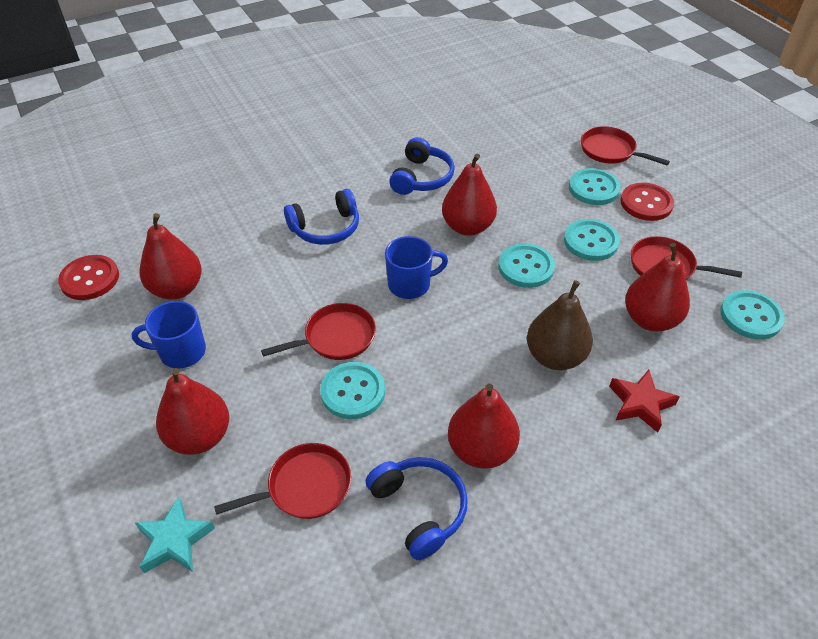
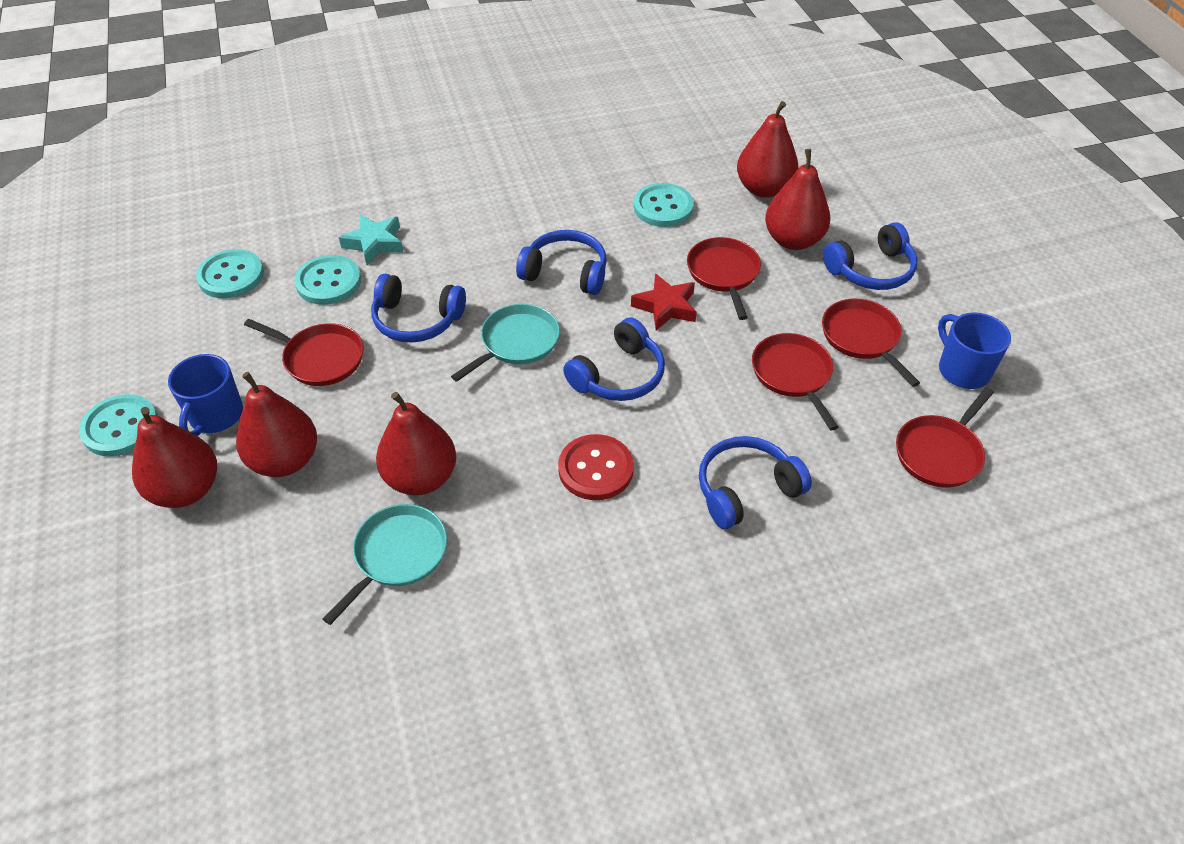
blue headphones: [284,189,359,245] [366,457,468,560] [389,137,455,195] = 3 -> [371,274,466,343] [516,230,607,295] [563,317,665,401] [699,436,812,529] [823,222,917,290] = 5
brown pear: [527,280,593,370] = 1 -> none = 0
red button: [58,255,119,300] [621,183,674,221] = 2 -> [558,434,634,500] = 1
red pan: [214,443,351,519] [261,303,376,360] [581,126,670,165] [630,236,742,280] = 4 -> [244,319,364,386] [687,237,761,320] [752,333,838,430] [822,299,920,387] [896,387,994,488] = 5
turquoise button: [320,362,385,419] [498,243,555,288] [564,219,620,261] [569,168,621,205] [720,290,785,339] = 5 -> [79,394,158,457] [196,249,264,299] [295,255,361,305] [634,183,694,227] = 4
turquoise pan: none = 0 -> [323,504,447,625] [451,304,560,382] = 2

